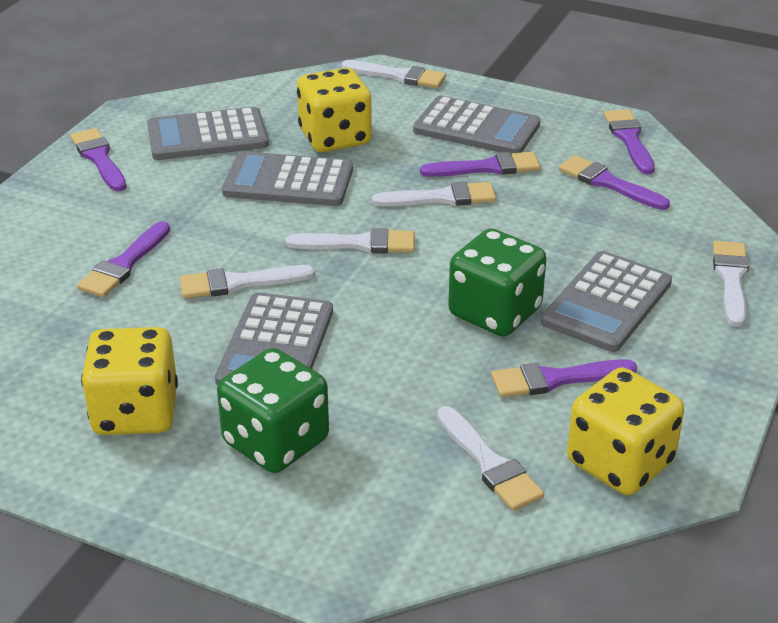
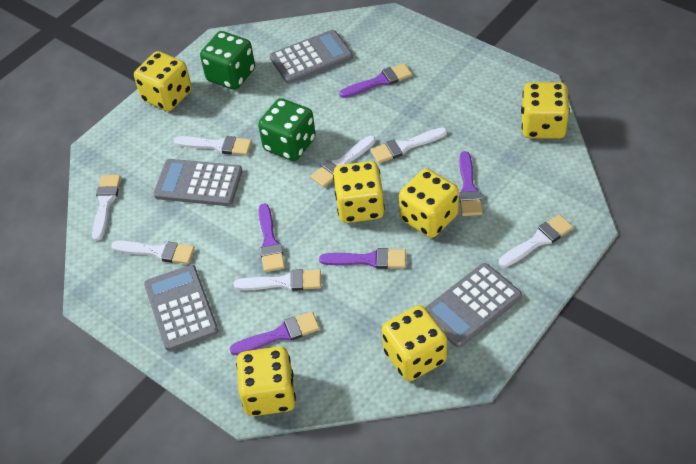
grey calculator: [147,107,268,160] [215,292,333,386] [222,151,353,206] [413,96,541,153] [541,251,672,352] = 5 -> [144,265,218,351] [153,159,242,206] [270,30,353,84] [425,263,522,348] = 4
purple brush: [70,128,126,191] [77,221,170,297] [420,152,540,177] [491,359,637,397] [558,155,670,210] [604,109,654,174] = 6 -> [229,312,320,355] [259,203,285,272] [319,248,406,269] [339,63,412,98] [459,151,482,216] = 5
white brush: [180,265,315,299] [285,228,415,253] [341,60,446,88] [372,182,496,206] [437,406,544,511] [713,241,749,327] = 6 -> [92,175,121,241] [111,240,195,264] [174,136,252,155] [233,269,321,291] [310,136,376,187] [371,127,447,163] [499,214,573,267] = 7
yellow dice: [81,327,178,435] [297,68,372,152] [567,367,684,495] = 3 -> [134,51,192,111] [236,347,296,416] [333,161,385,223] [382,305,447,381] [399,169,459,238] [521,82,570,139] = 6

